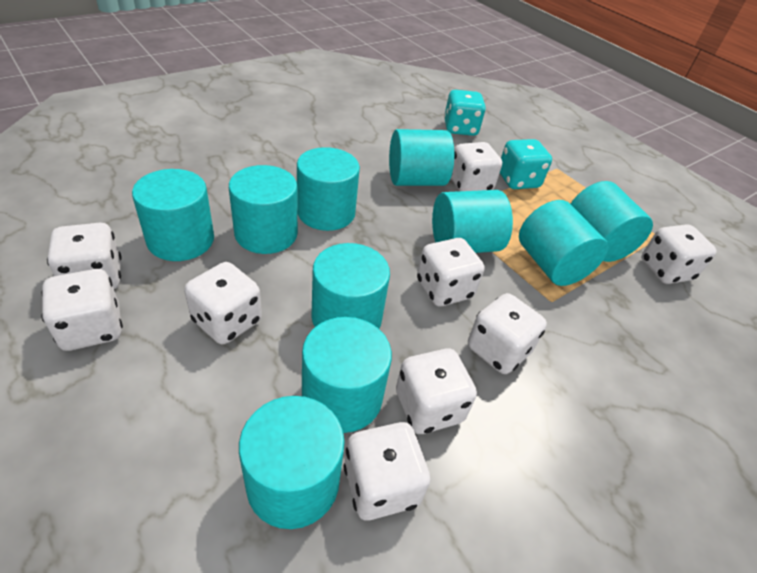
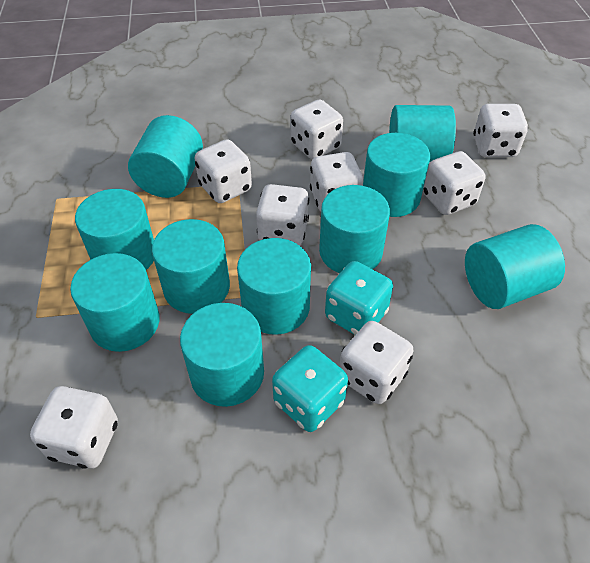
white dice: [41,269,123,351] [47,223,122,289] [184,262,262,344] [344,422,430,520] [396,349,477,434] [417,238,484,306] [451,142,502,191] [468,293,547,374] [641,224,717,284] = 9 -> [30,386,118,469] [194,139,252,203] [256,184,309,246] [291,100,343,159] [310,152,363,212] [340,321,414,404] [423,151,485,215] [473,104,528,157] = 8

